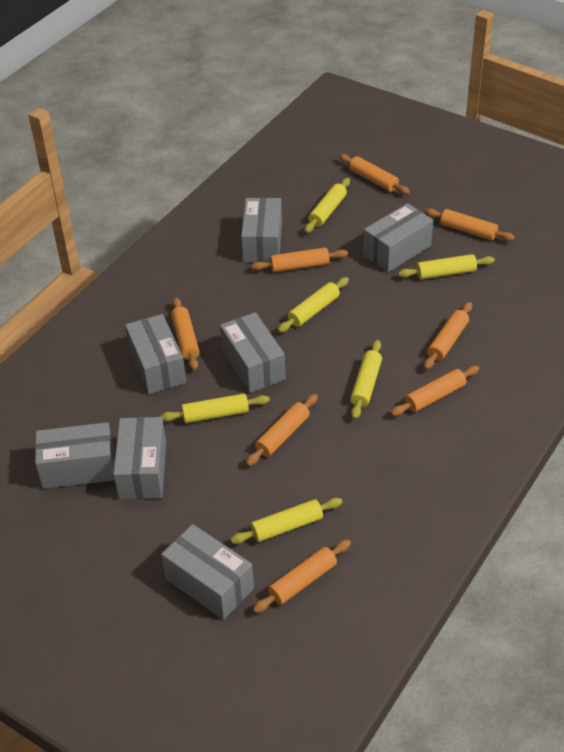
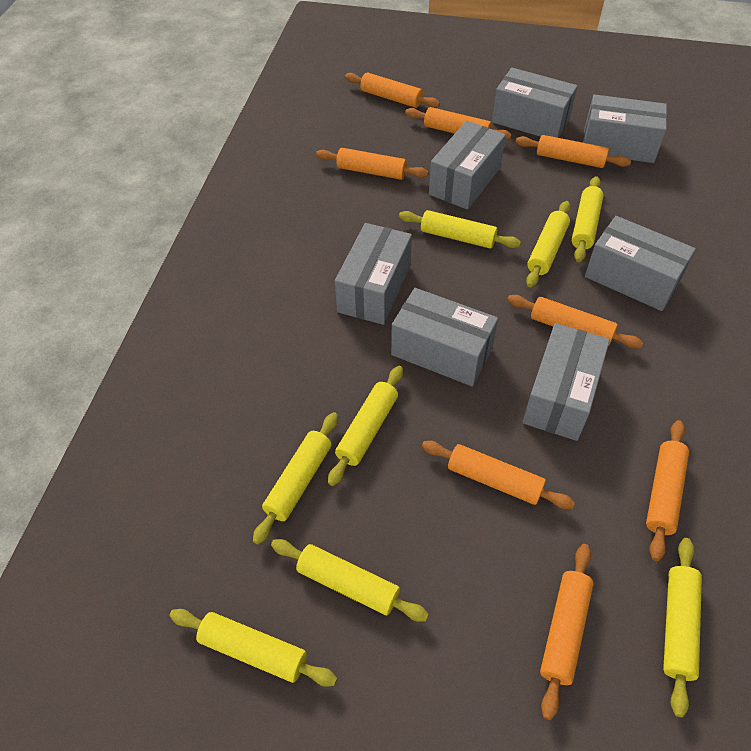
yellow rolling pin: [160,394,270,423] [230,498,342,544] [278,277,349,333] [305,178,350,233] [350,340,382,419] [398,254,495,279] = 6 -> [169,609,337,687] [253,412,338,544] [271,539,429,622] [328,366,403,486] [399,210,521,248] [526,201,571,288] [572,176,604,262] [663,538,702,717] = 8

